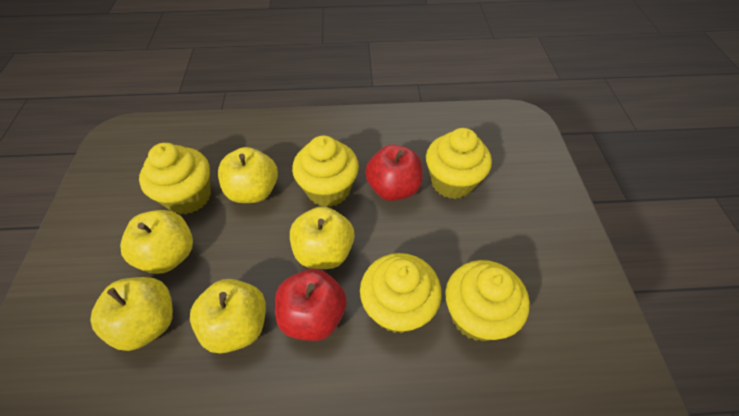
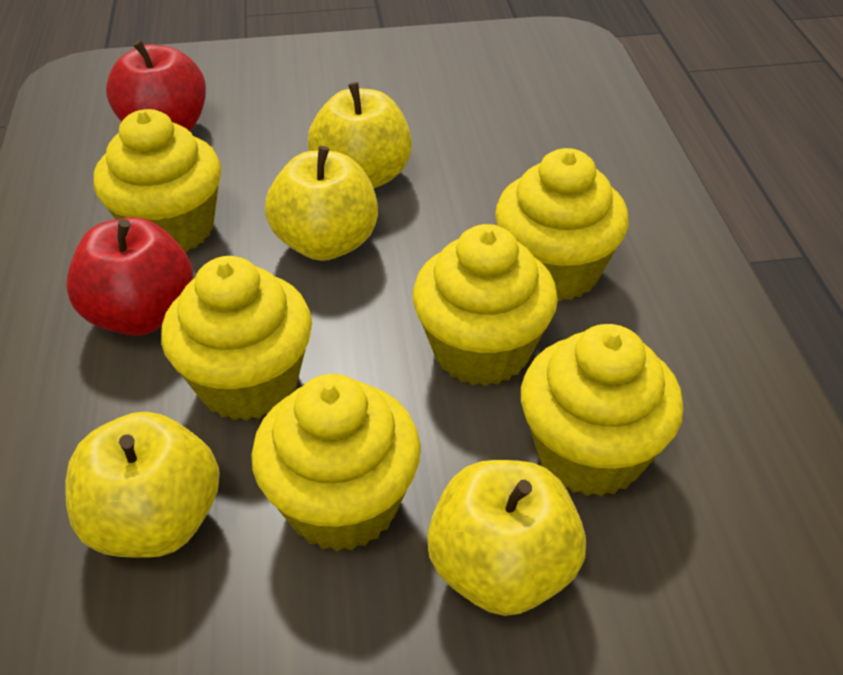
yellow apple: [90,277,173,351] [120,210,193,274] [190,279,266,354] [218,147,278,203] [290,206,355,269] = 5 -> [66,412,219,558] [265,146,378,261] [308,82,412,188] [427,460,586,616] = 4
yellow cupcake: [139,143,211,214] [292,135,359,207] [360,253,442,333] [426,128,492,199] [445,260,530,341] = 5 -> [94,109,221,252] [161,256,312,421] [251,374,421,551] [413,224,558,386] [495,148,629,301] [521,324,684,497] = 6

